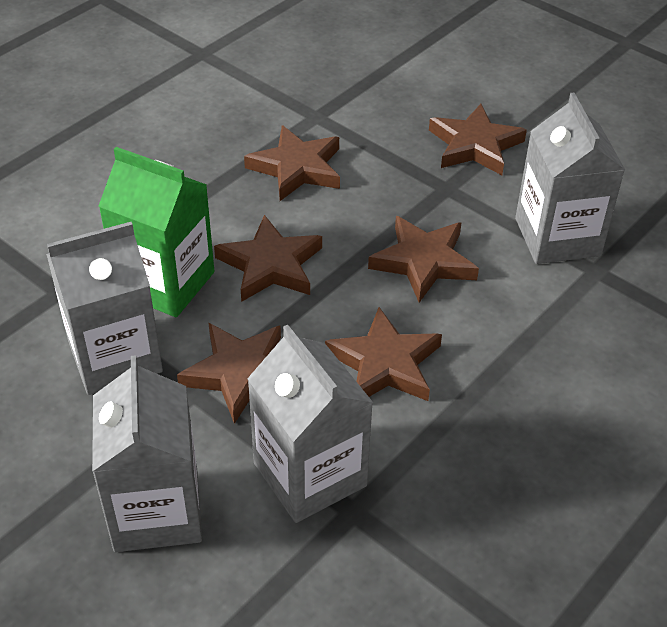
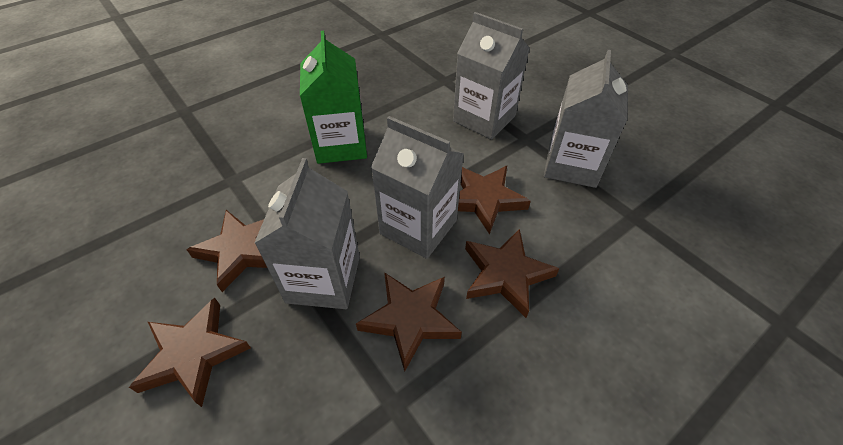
brown star: [177,323,281,424] [214,215,322,302] [244,125,340,201] [325,307,442,401] [368,216,479,303] [429,104,527,175] = 6 -> [129,298,251,407] [186,210,267,292] [356,272,462,372] [458,166,531,235] [465,229,560,318] = 5

